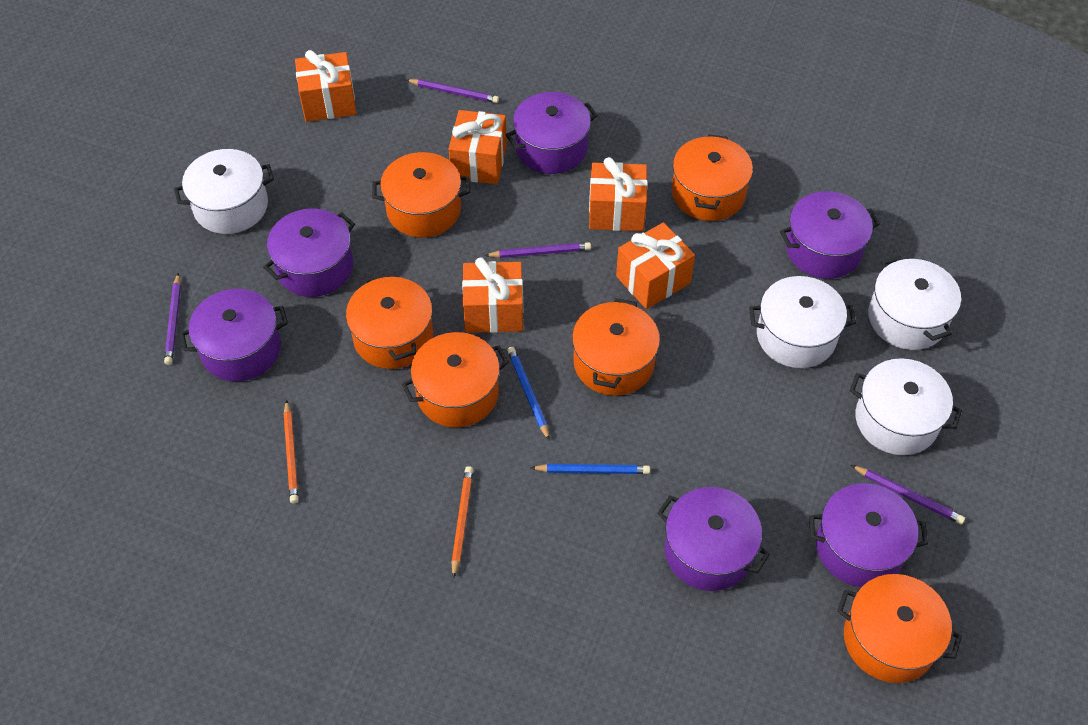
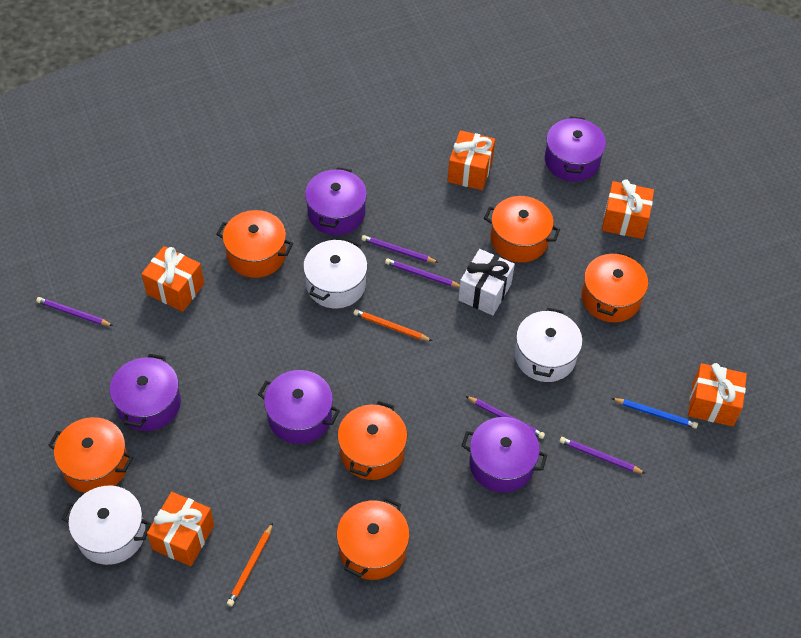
blue pencil: [507,347,550,441] [531,464,650,474] = 2 -> [611,398,698,429] = 1
purple pencil: [164,273,181,365] [407,79,499,103] [484,242,591,258] [851,465,965,525] = 4 -> [36,297,113,326] [361,235,439,263] [385,258,460,287] [466,396,545,439] [560,437,646,474] = 5
purple pot: [180,289,288,381] [263,208,355,297] [506,92,598,174] [657,487,770,591] [780,191,880,279] [809,483,928,587] = 6 -> [110,354,181,431] [258,370,340,444] [305,167,367,235] [461,417,547,493] [545,116,606,182] = 5
white gift: none = 0 -> [458,249,515,315] = 1
white pot: [174,149,274,234] [749,276,856,368] [850,358,962,455] [868,256,961,350] = 4 -> [62,486,151,565] [303,238,368,308] [515,307,582,382] = 3

